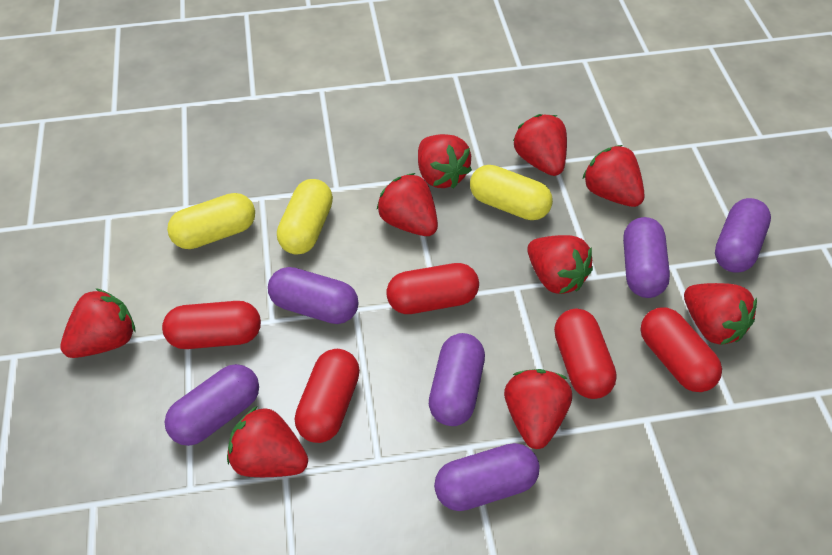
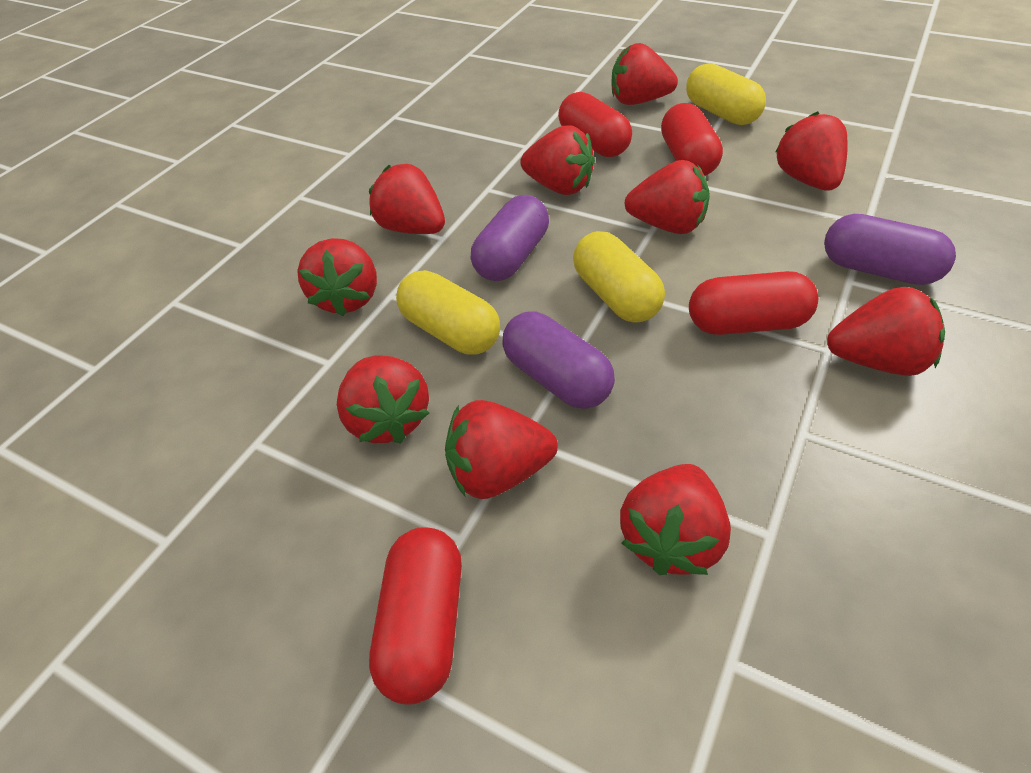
purple capsule: [164,364,259,446] [268,267,358,324] [429,333,485,426] [434,443,540,511] [623,217,670,298] [715,198,771,273] = 6 -> [471,195,549,281] [502,311,615,409] [824,214,956,285] = 3
red capsule: [162,301,261,349] [295,349,360,443] [386,263,479,314] [554,309,617,399] [640,307,722,392] = 5 -> [369,527,462,705] [558,92,632,157] [661,103,723,176] [689,271,818,335] = 4
red strawberry: [60,288,136,358] [227,406,308,477] [377,173,438,236] [418,134,472,189] [504,369,572,449] [513,114,567,176] [528,235,593,294] [583,145,645,207] [684,283,757,345] = 9 -> [297,238,377,316] [337,356,429,444] [369,164,445,234] [445,400,558,499] [520,126,595,195] [611,43,678,105] [620,464,731,575] [625,160,710,234] [775,111,848,191] [827,287,945,376] = 10

